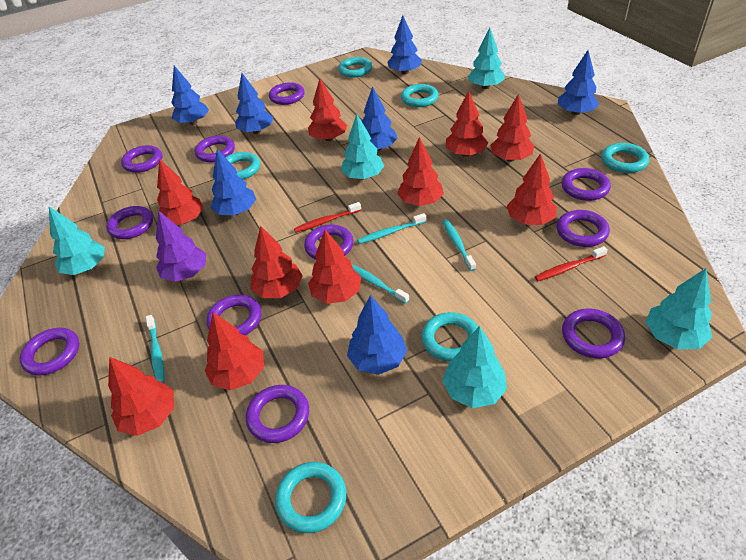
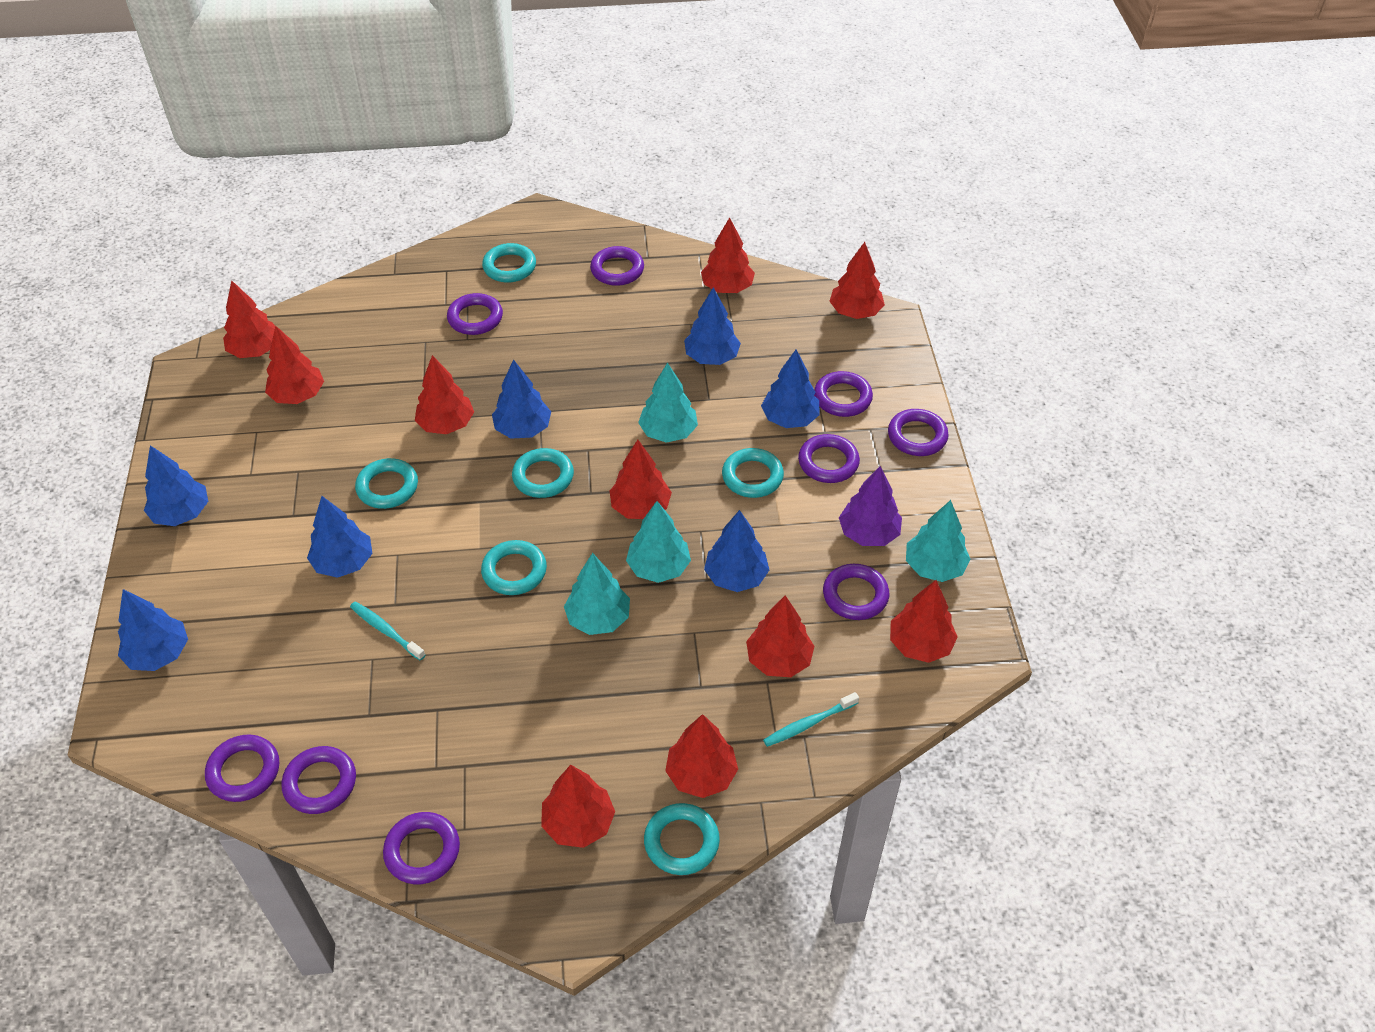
purple ring: [20,328,79,376] [106,206,153,239] [121,145,162,173] [195,136,235,162] [206,295,262,335] [246,385,309,443] [269,82,305,105] [304,225,353,260] [557,210,610,247] [561,168,611,201] [562,309,625,359] = 11 -> [205,734,279,802] [281,746,356,814] [383,812,460,884] [447,293,503,335] [590,246,644,286] [798,434,860,483] [814,371,873,417] [823,564,889,620] [888,409,949,456] = 9
red toothbrush: [294,202,361,233] [535,246,608,281] = 2 -> none = 0
turquoise toothbrush: [146,315,165,383] [352,264,409,304] [357,213,426,244] [443,219,476,271] = 4 -> [350,601,425,661] [763,692,859,747] = 2
turquoise tree: [49,206,105,275] [341,114,384,180] [442,326,507,408] [468,27,505,89] [646,268,712,349] = 5 -> [564,553,630,635] [626,501,691,583] [638,363,698,443] [906,500,970,582] = 4

